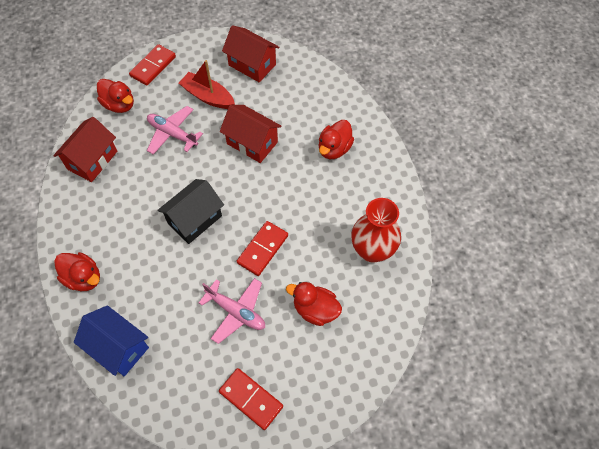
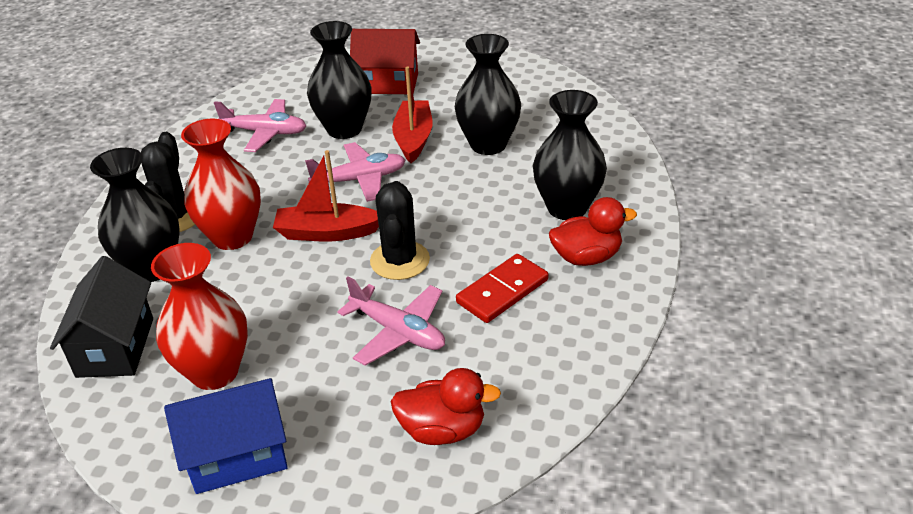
black cactus: none = 0 -> [141,132,195,232] [370,181,430,280] = 2
black vase: none = 0 -> [90,148,180,282] [307,21,372,139] [455,34,521,155] [533,90,607,220] = 4
pink plane: [147,106,203,155] [199,278,265,344] = 2 -> [214,99,306,152] [305,142,405,202] [338,276,445,366] = 3
red boat: [179,60,235,109] = 1 -> [273,150,379,241] [392,67,432,163] = 2
red domino: [129,44,176,86] [219,368,283,430] [237,221,288,276] = 3 -> [456,254,548,323] = 1
red duck: [54,252,100,291] [97,79,134,113] [286,282,342,326] [319,120,354,159] = 4 -> [391,368,501,445] [549,197,637,266] = 2
red house: [53,117,117,182] [220,105,282,163] [222,25,280,82] = 3 -> [350,29,420,94] = 1
red vase: [351,198,401,263] = 1 -> [151,243,248,390] [181,119,261,250] = 2

